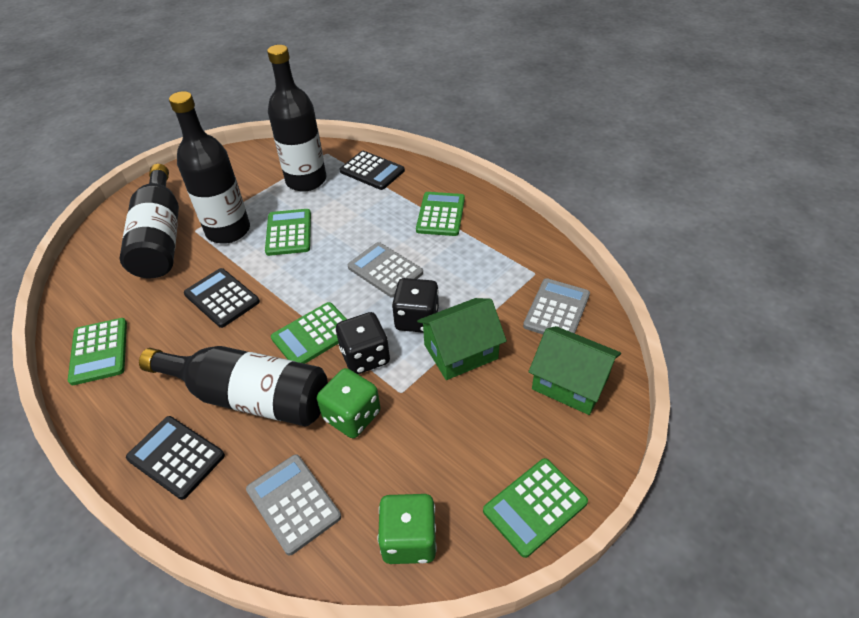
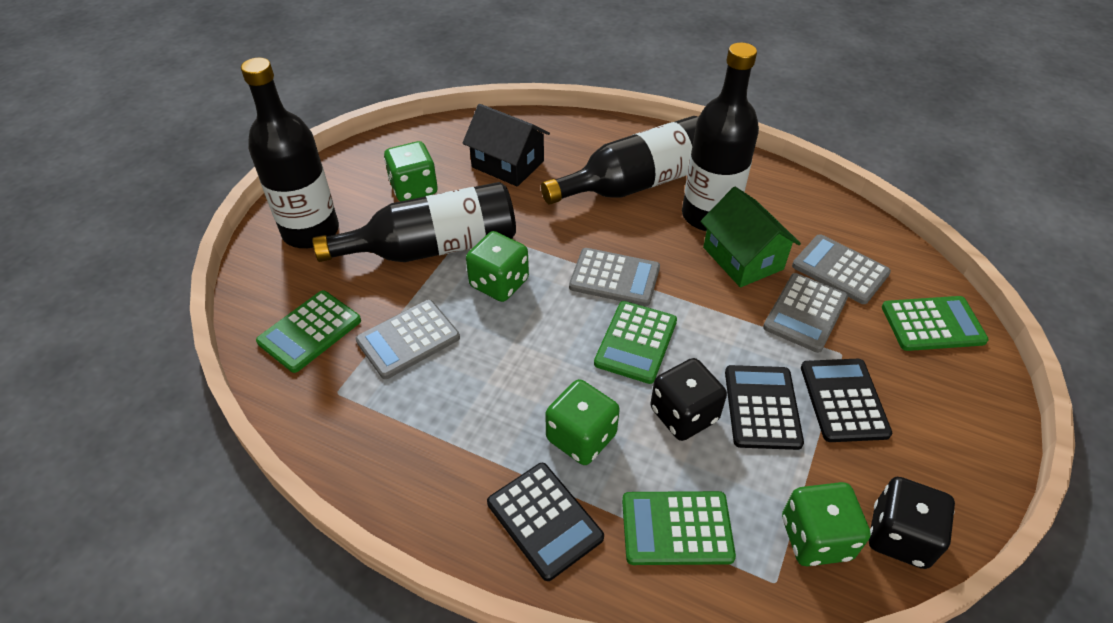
black house: none = 0 -> [462,104,550,187] = 1
green calculator: [68,318,127,385] [265,209,311,256] [271,302,347,364] [416,192,465,236] [483,458,588,558] = 5 -> [256,290,361,373] [594,301,677,384] [622,491,736,565] [882,296,989,351] = 4
green dice: [317,368,380,438] [378,494,437,564] = 2 -> [384,141,438,201] [466,231,529,302] [545,379,620,465] [782,482,871,566] = 4
green house: [417,298,507,380] [528,326,621,415] = 2 -> [701,187,801,287] = 1
grey calculator: [246,454,341,555] [348,242,423,298] [523,278,590,334] = 3 -> [356,300,460,379] [569,248,660,306] [763,273,848,353] [792,234,891,304] = 4

